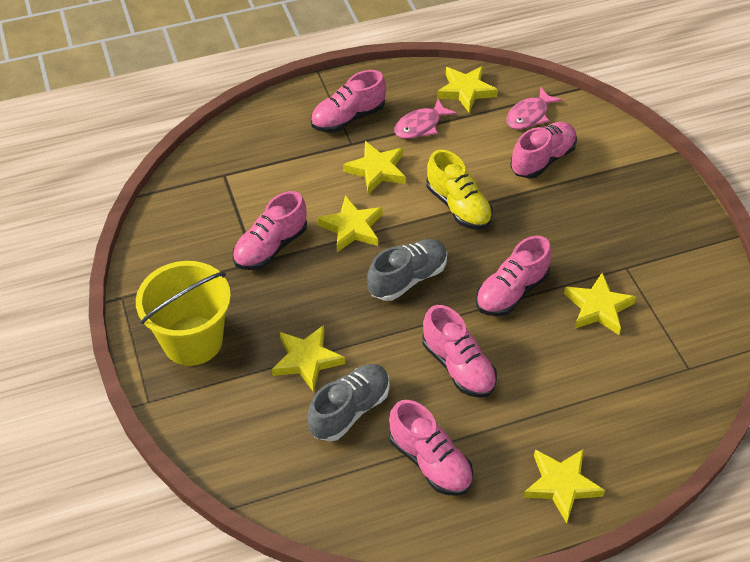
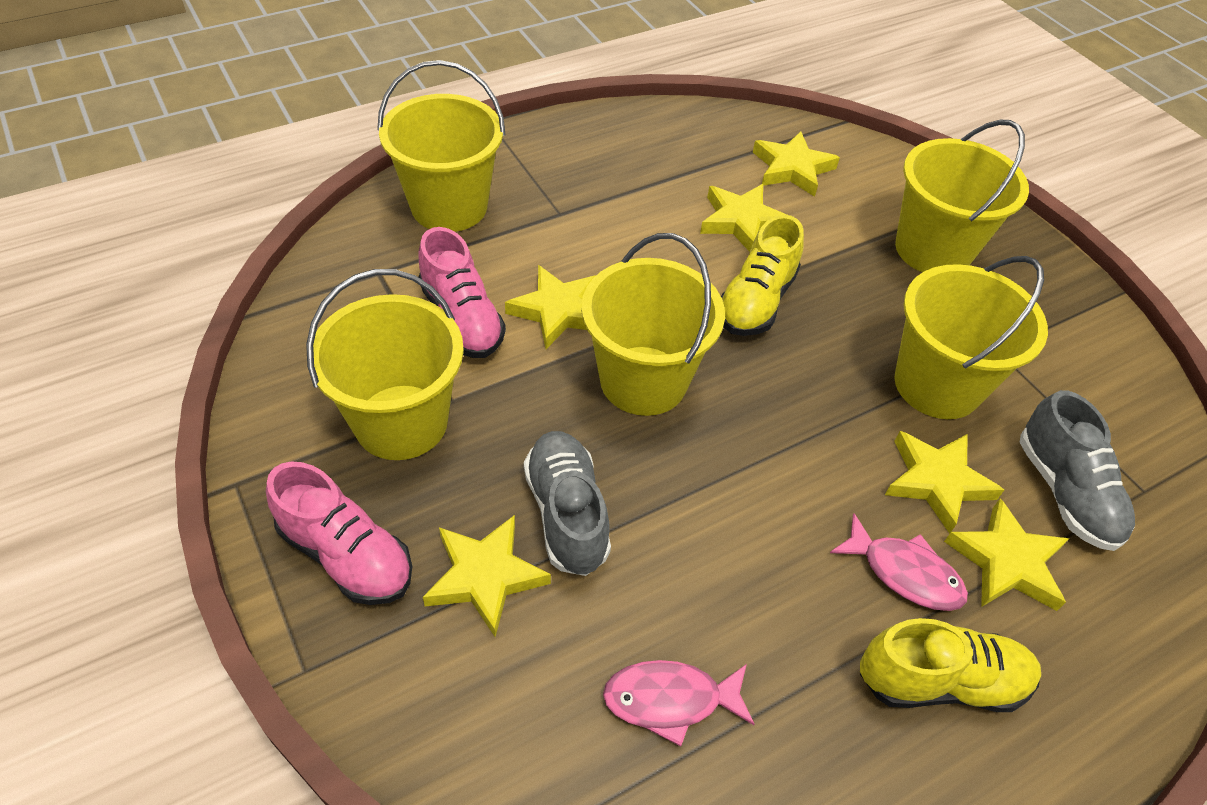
pink shoe: [233,191,307,270] [311,70,386,133] [389,400,473,496] [422,305,497,398] [476,236,551,316] [510,122,577,179] = 6 -> [266,462,412,605] [418,227,506,358] = 2
yellow bucket: [136,261,231,366] = 1 -> [306,269,464,460] [377,60,506,232] [581,233,725,416] [894,256,1048,419] [895,120,1029,272] = 5
yellow shoe: [426,150,493,230] = 1 -> [721,215,804,336] [860,618,1041,712] = 2

